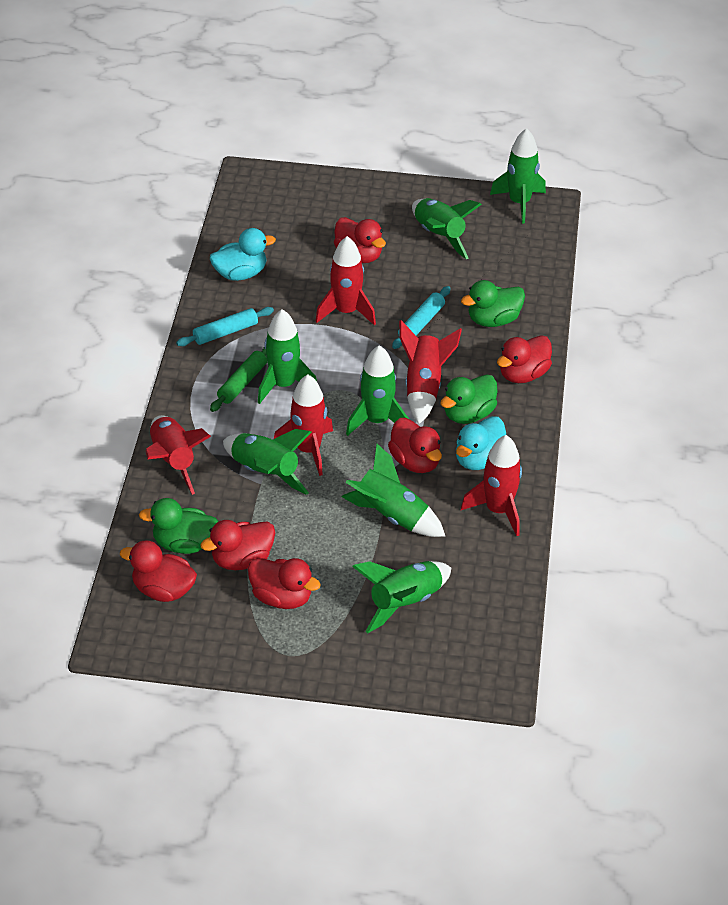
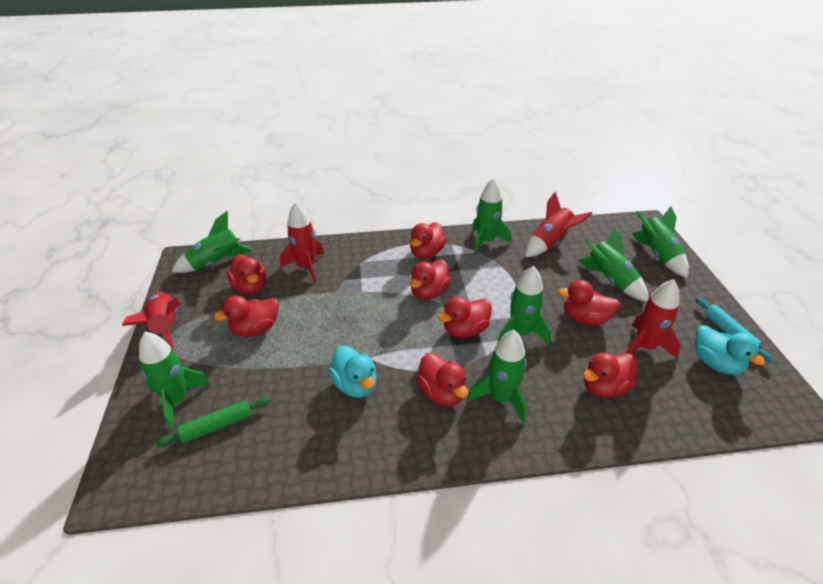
green duck: [139,498,218,554] [440,374,497,424] [461,280,525,327] = 3 -> none = 0
red duck: [120,540,197,602] [200,520,275,570] [248,558,321,609] [334,217,386,263] [388,418,442,473] [497,335,552,383] = 6 -> [214,296,279,337] [227,255,267,295] [410,222,446,259] [410,260,451,300] [416,353,468,406] [438,297,492,338] [558,280,620,325] [583,353,638,397] = 8
red rocket: [145,415,211,495] [274,374,333,476] [315,236,376,325] [399,320,462,424] [461,435,522,536] = 5 -> [122,292,182,351] [280,202,324,283] [525,191,592,257] [626,279,681,358] = 4
turquoise rolling pin: [176,307,274,346] [392,286,451,349] = 2 -> [695,297,773,363] = 1

